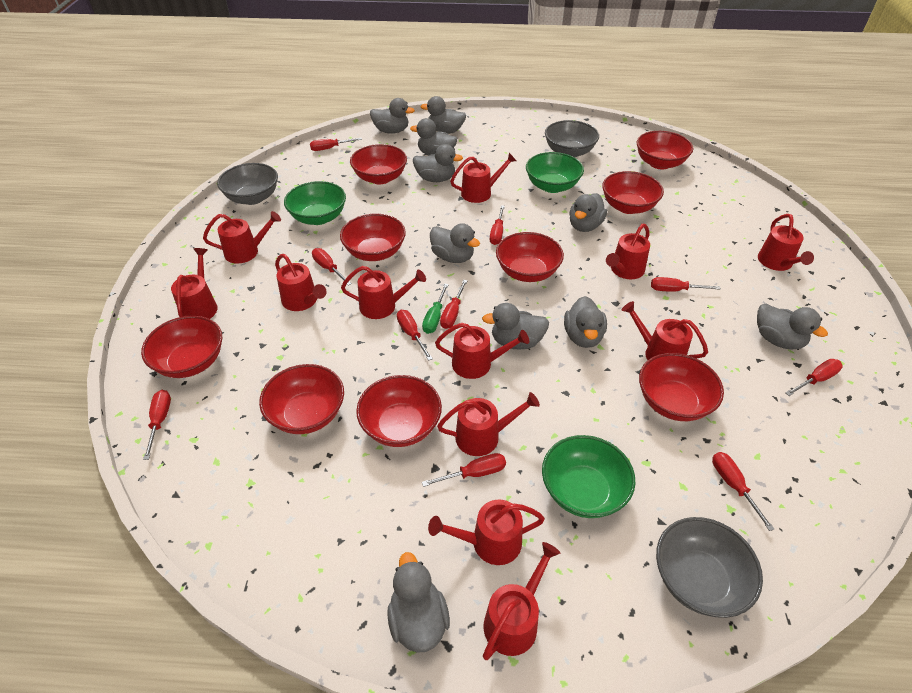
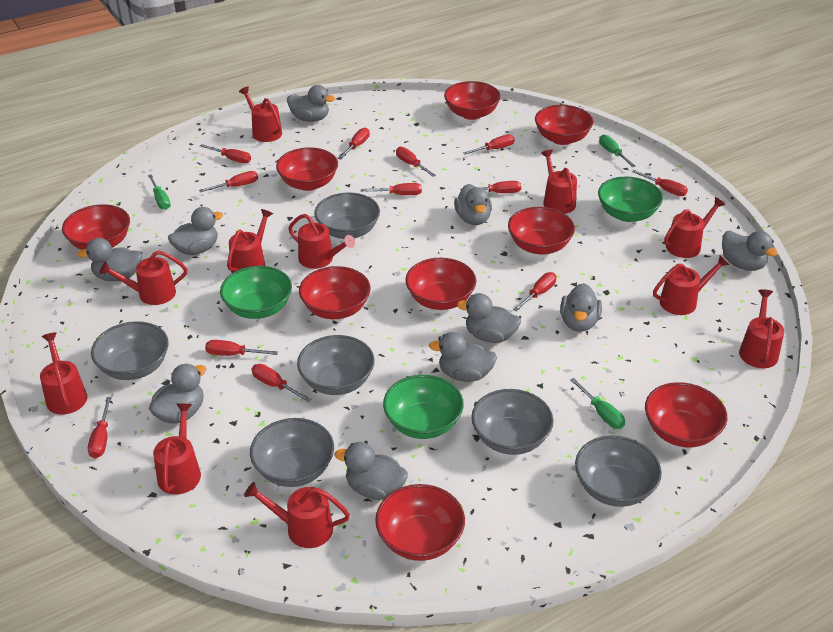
green screwdriver: [422,284,449,334] = 1 -> [148,174,171,210] [570,378,625,429] [599,135,636,167] = 3
grey bowl: [217,163,278,205] [545,120,599,157] [656,517,763,618] = 3 -> [91,321,169,380] [250,418,334,487] [297,335,375,395] [314,193,380,239] [471,389,553,455] [575,436,662,507] = 6
red screwdriver: [143,390,171,460] [310,138,362,151] [312,248,352,286] [397,310,433,361] [422,453,506,487] [440,280,468,329] [490,205,505,245] [651,277,721,291] [712,452,774,531] [785,359,843,396] = 10 -> [88,397,112,459] [199,171,258,193] [200,144,251,163] [205,340,278,356] [251,364,312,402] [338,128,370,160] [361,183,422,195] [396,147,436,177] [460,181,521,193] [463,134,515,155] [513,272,557,312] [632,170,688,196] = 12
red watering can: [171,248,218,319] [203,211,281,264] [275,254,327,311] [341,266,426,319] [428,500,545,565] [435,323,529,379] [437,392,540,456] [450,153,516,203] [483,542,560,660] [606,224,650,279] [622,301,708,360] [758,214,814,271] = 12 -> [40,332,87,415] [99,251,187,305] [153,403,201,495] [227,209,273,273] [239,86,282,142] [244,482,350,548] [288,214,355,269] [541,150,577,214] [653,256,729,315] [664,197,725,258] [739,289,784,368] = 11

